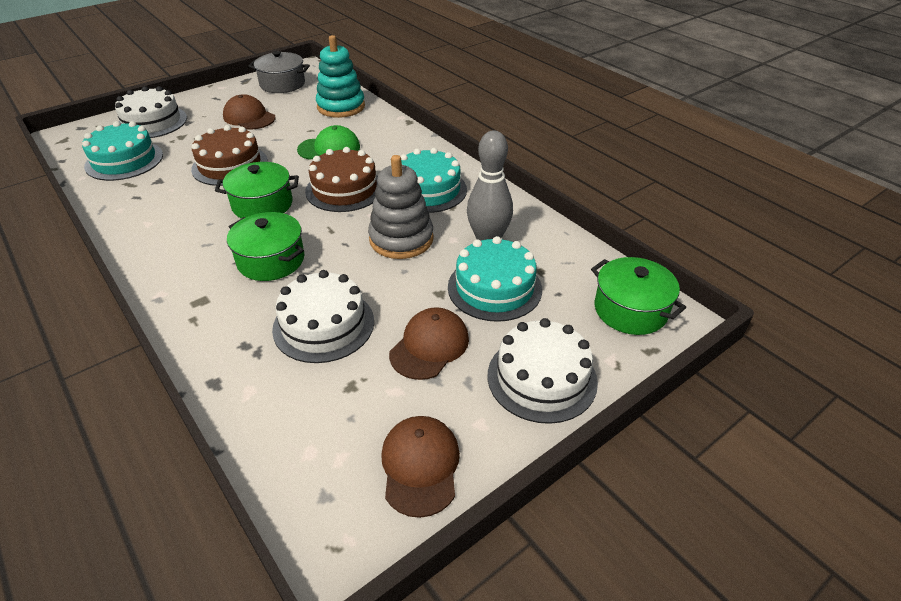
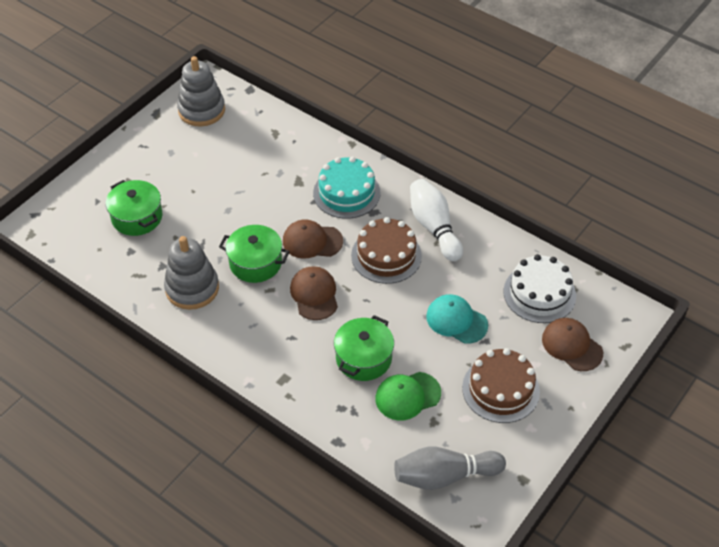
grey pot: [248,51,310,93] = 1 -> none = 0
grey stacking toy: [368,155,434,259] = 1 -> [164,236,219,310] [177,56,225,126] = 2
turquoise cake: [82,121,163,181] [400,148,467,213] [448,236,542,322] = 3 -> [313,156,380,219] = 1
turquoise cap: none = 0 -> [426,294,488,344] = 1
turquoise stacking toy: [316,35,365,118] = 1 -> none = 0
white bowling pin: none = 0 -> [410,179,463,261] = 1
white cake: [115,86,187,138] [272,270,374,363] [488,318,598,424] = 3 -> [504,254,576,323] = 1

